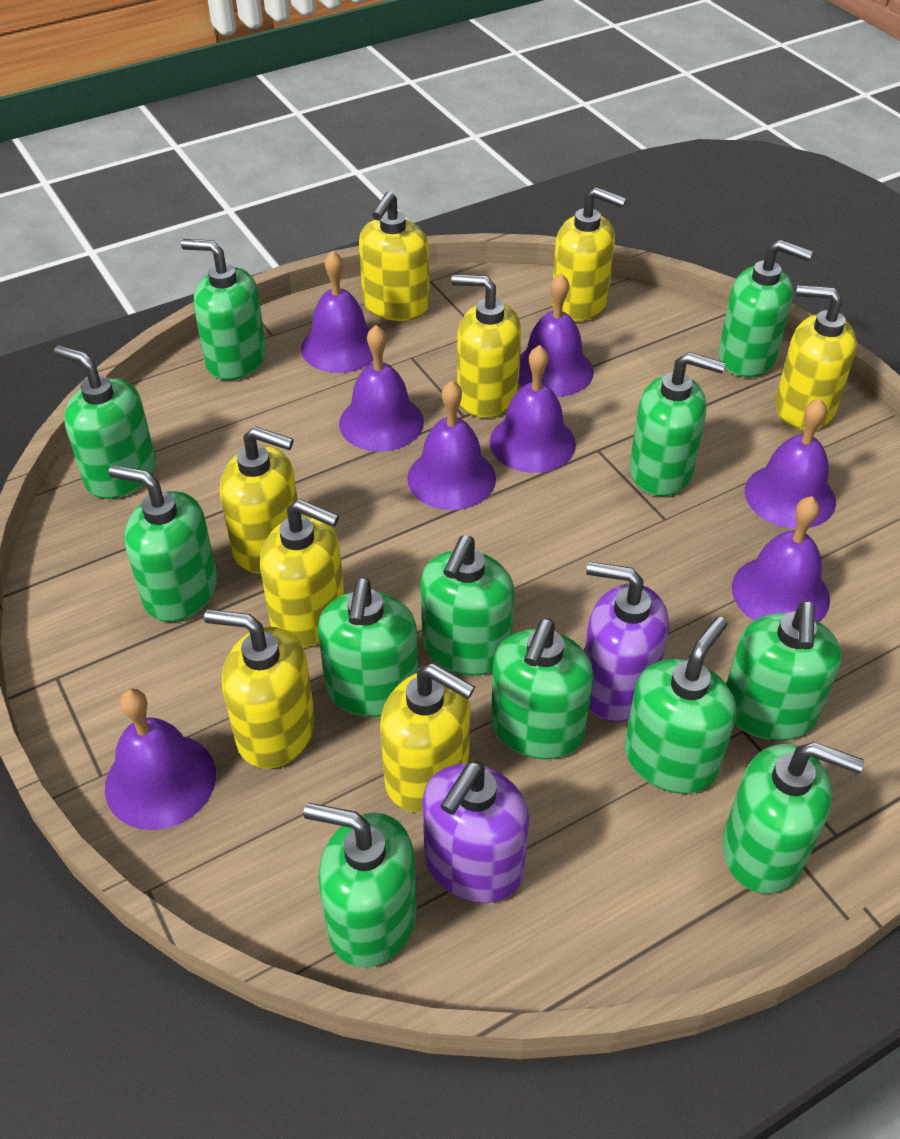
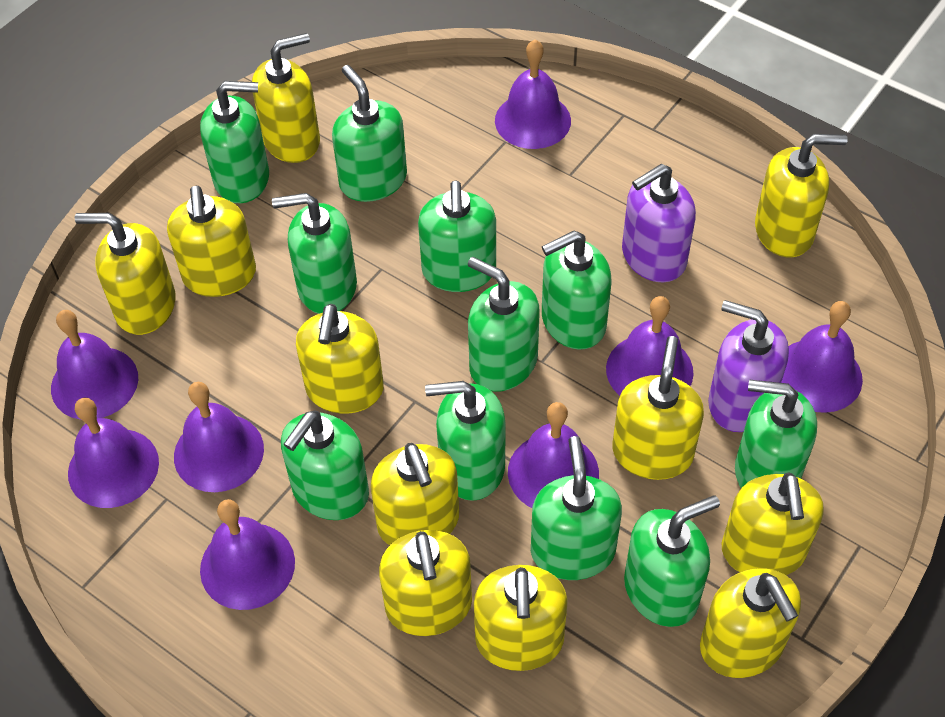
green soap dispenser: [54,345,156,499] [109,465,218,622] [181,239,266,380] [303,803,417,968] [318,578,418,717] [421,536,514,675] [491,619,594,759] [624,616,736,794] [629,352,725,496] [718,240,813,377] [722,742,864,894] [726,601,842,741] = 12 -> [200,81,269,203] [272,193,357,314] [281,410,369,520] [332,65,407,202] [418,180,496,292] [425,381,505,501] [468,257,540,392] [531,436,622,580] [542,231,612,349] [624,495,720,627] [735,380,817,488] = 11
yellow soap dispenser: [204,609,315,769] [220,426,298,574] [260,499,345,647] [359,191,430,321] [380,663,475,813] [451,274,521,418] [551,187,626,321] [775,285,857,430] = 8 -> [75,213,176,335] [167,186,256,297] [252,33,320,163] [296,304,384,414] [370,443,459,545] [379,530,472,636] [474,565,568,671] [612,336,704,480] [700,568,801,678] [722,472,824,575] [755,134,848,257] = 11

